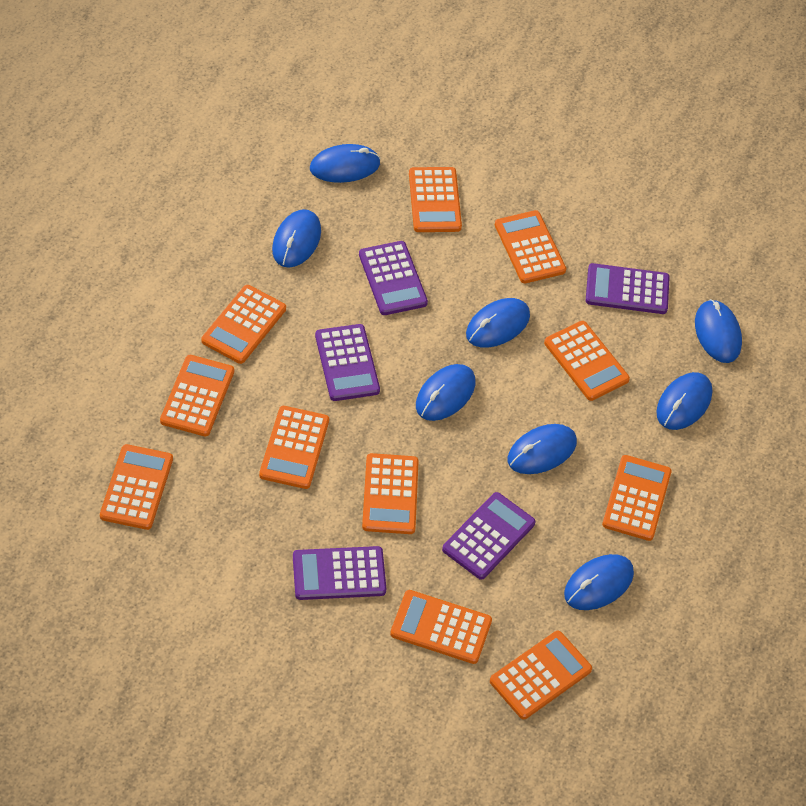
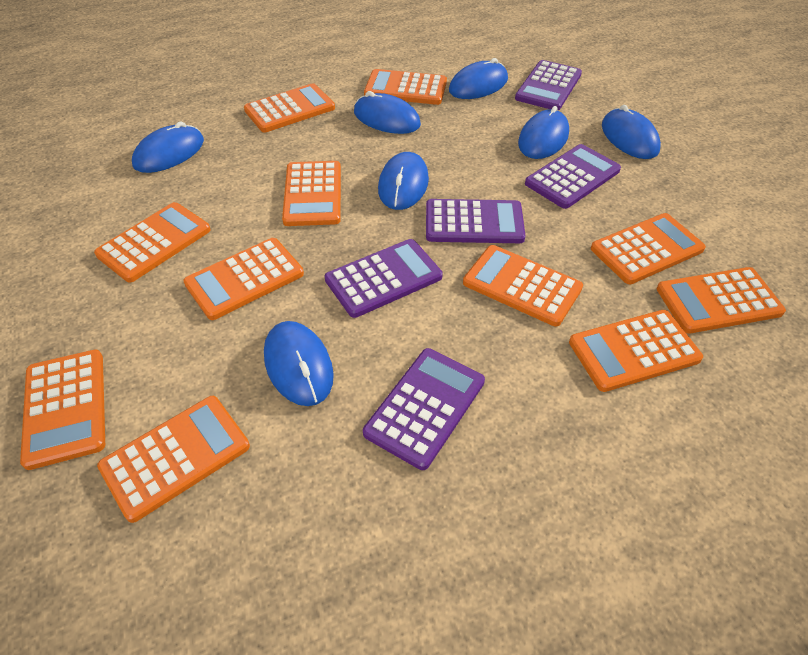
blue mouse: [272,209,321,268] [310,144,381,183] [416,364,475,421] [466,298,530,348] [508,424,577,474] [564,554,634,610] [656,372,712,430] [695,299,742,363] = 8 -> [132,121,204,173] [264,321,334,406] [354,91,421,134] [378,152,429,210] [449,58,508,99] [518,106,569,159] [602,105,661,159] = 7

